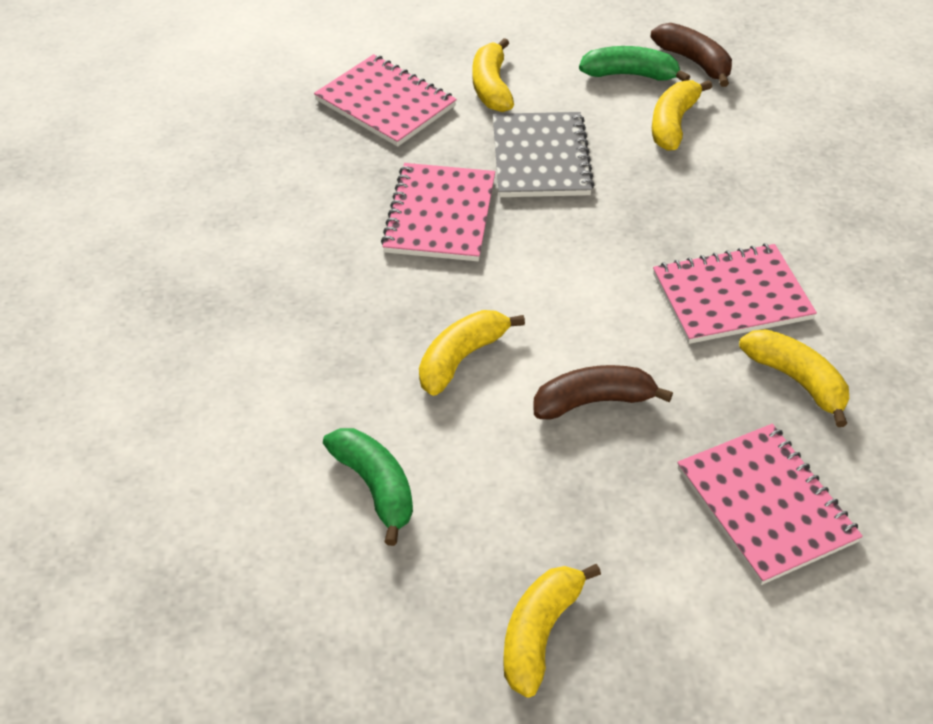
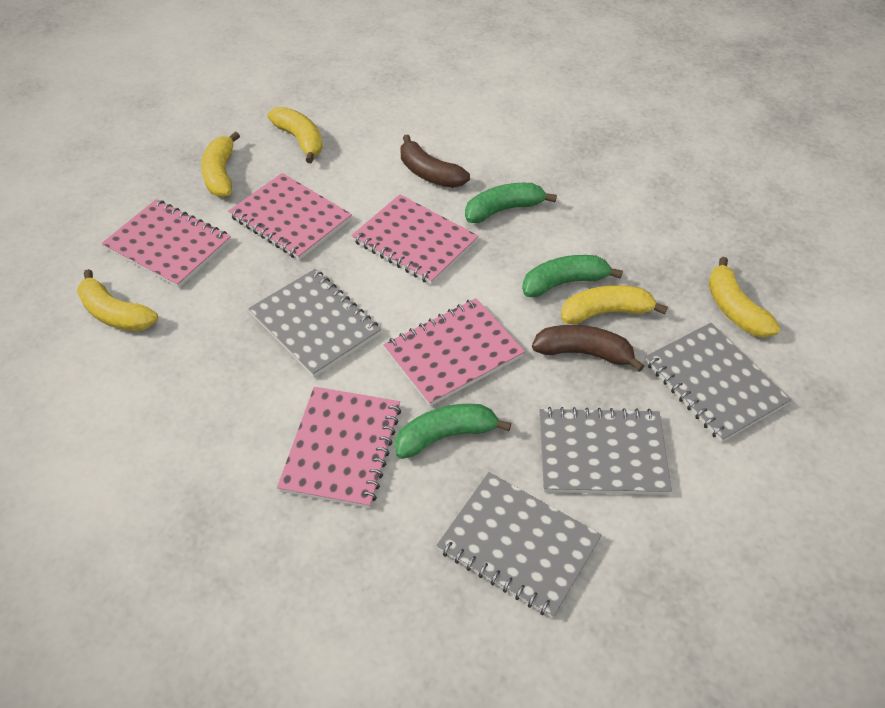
green banana: [323,428,413,546] [579,46,690,81] = 2 -> [395,404,511,459] [465,183,557,223] [522,255,623,297] = 3
grey notebook: [493,112,594,197] = 1 -> [248,269,381,377] [436,472,602,618] [539,407,672,495] [645,323,791,443] = 4
pink notebook: [314,54,457,147] [381,163,495,261] [653,243,817,344] [677,424,863,585] = 4 -> [101,199,231,288] [228,173,352,260] [277,387,401,508] [351,194,479,285] [384,298,525,406] = 5

